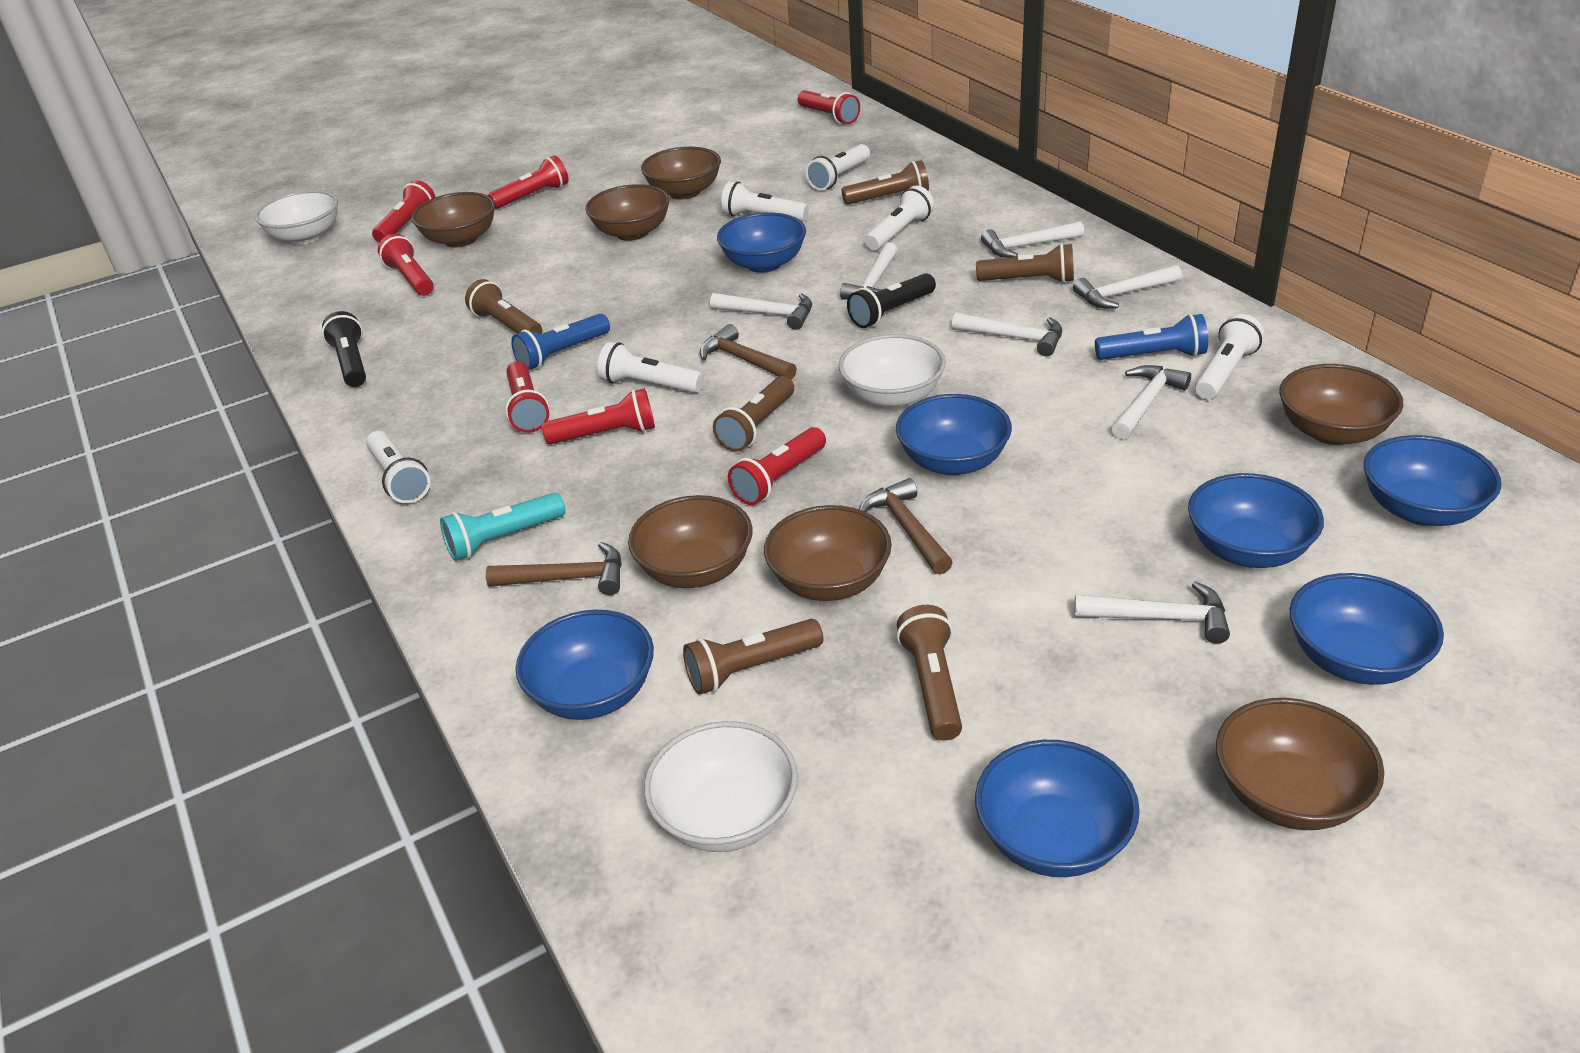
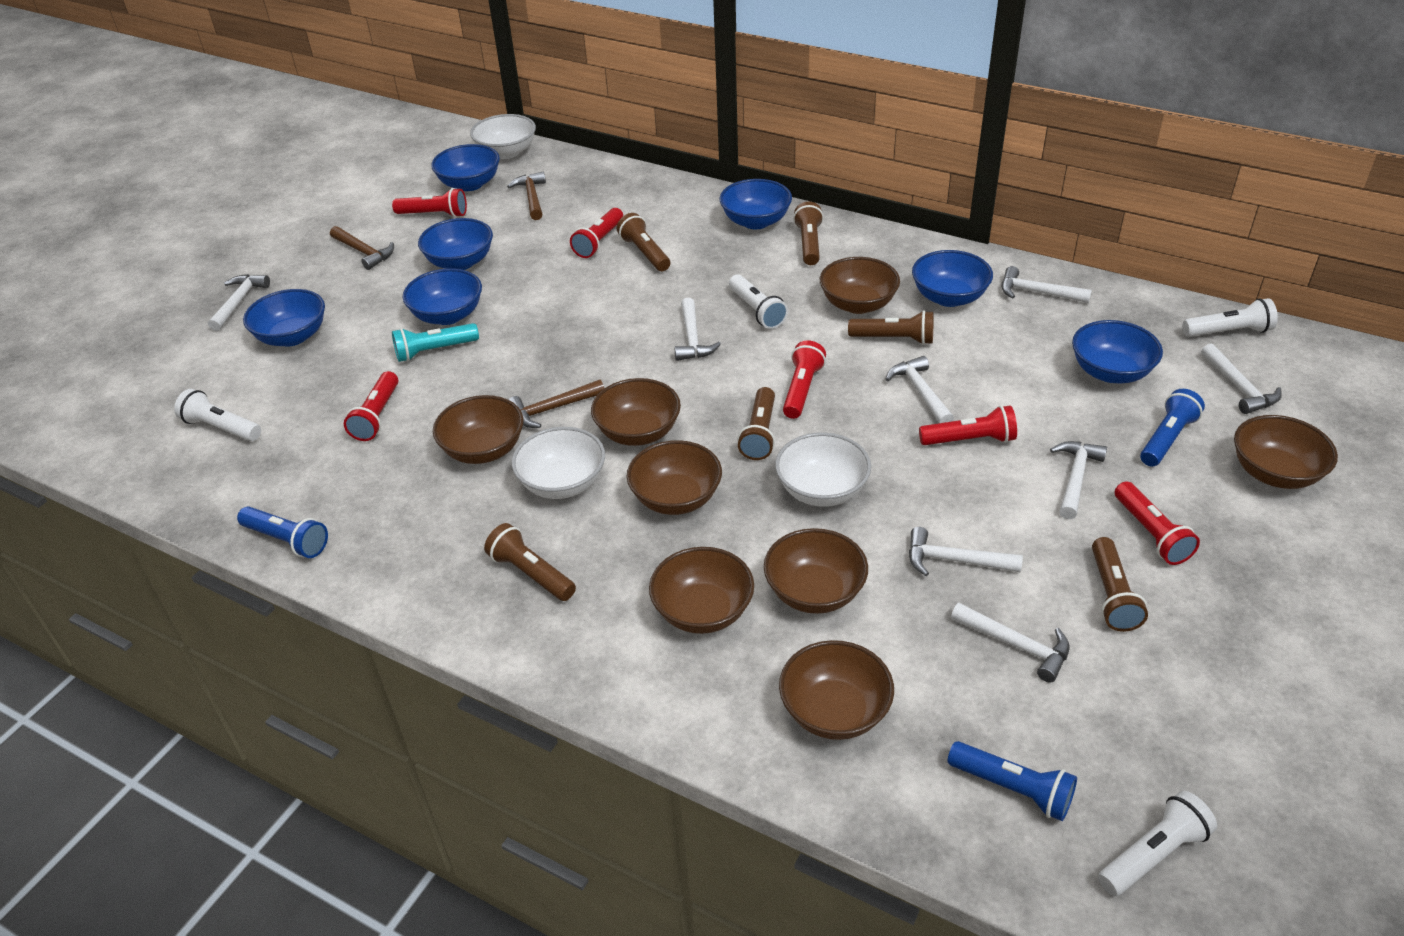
black flashlight: [322,311,366,387] [847,273,936,328] = 2 -> none = 0
blue flashlight: [511,314,610,370] [1095,314,1208,360] = 2 -> [237,507,328,558] [947,741,1077,821] [1140,389,1205,467] = 3
brown bowl: [411,192,495,248] [585,184,670,241] [628,495,753,588] [641,147,721,200] [764,505,892,601] [1216,698,1384,830] [1279,364,1403,445] = 7 -> [433,395,524,464] [591,378,681,446] [627,440,722,515] [649,547,754,634] [764,528,868,614] [779,640,894,740] [820,257,900,314] [1234,415,1338,489] = 8
red flashlight: [372,180,435,243] [378,234,434,296] [488,155,569,209] [505,361,550,433] [542,388,655,444] [728,427,826,505] [798,90,860,124] = 7 -> [344,371,398,441] [392,188,467,218] [570,208,623,258] [783,340,826,419] [919,405,1017,445] [1115,481,1200,565] = 6
white flashlight: [366,431,430,503] [597,342,704,393] [721,181,809,222] [806,144,870,190] [865,185,934,251] [1195,314,1264,400] = 6 -> [174,389,261,441] [729,274,788,329] [1098,791,1217,896] [1183,298,1278,337] = 4
white hammer: [710,293,812,330] [840,242,898,300] [952,313,1062,356] [981,221,1084,258] [1073,265,1182,308] [1074,581,1230,644] [1111,365,1191,439] = 7 -> [208,274,270,331] [674,298,721,361] [886,356,954,423] [909,527,1023,576] [951,603,1069,683] [1002,266,1092,303] [1050,441,1107,519] [1201,343,1282,414] = 8

